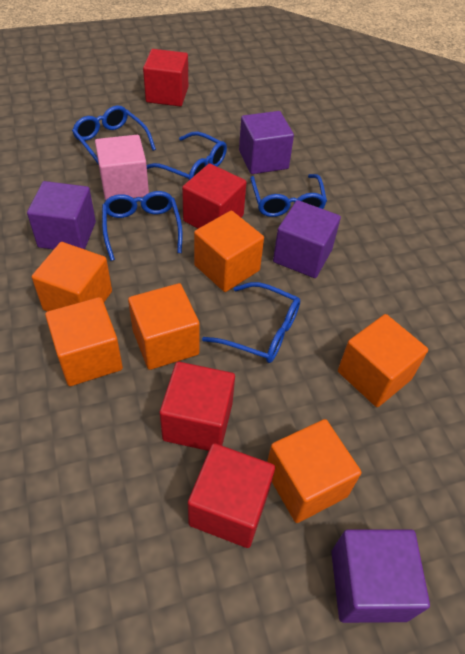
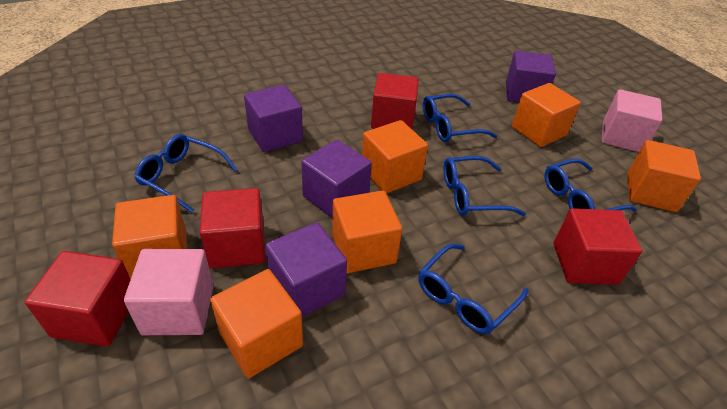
pink cube: [95,135,149,200] = 1 -> [124,249,214,335] [602,89,662,152] = 2

